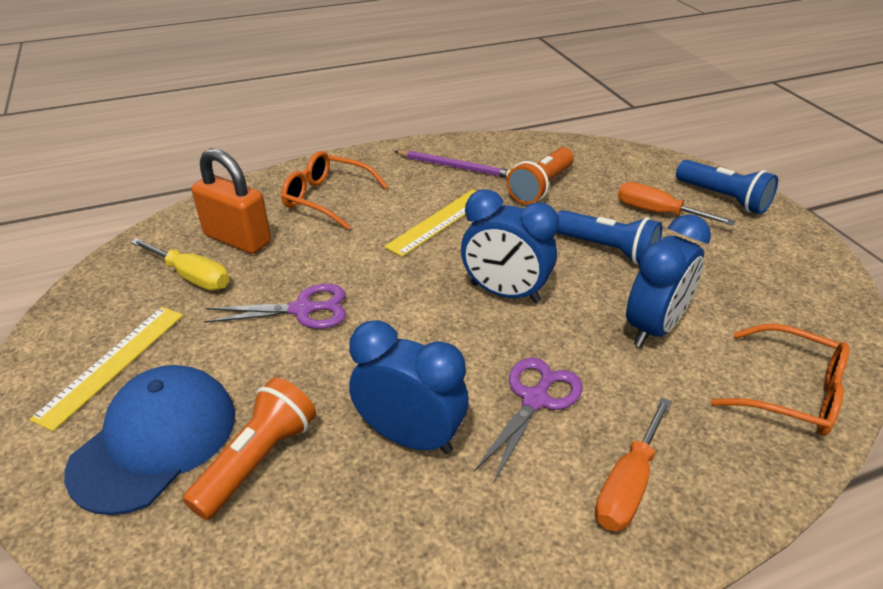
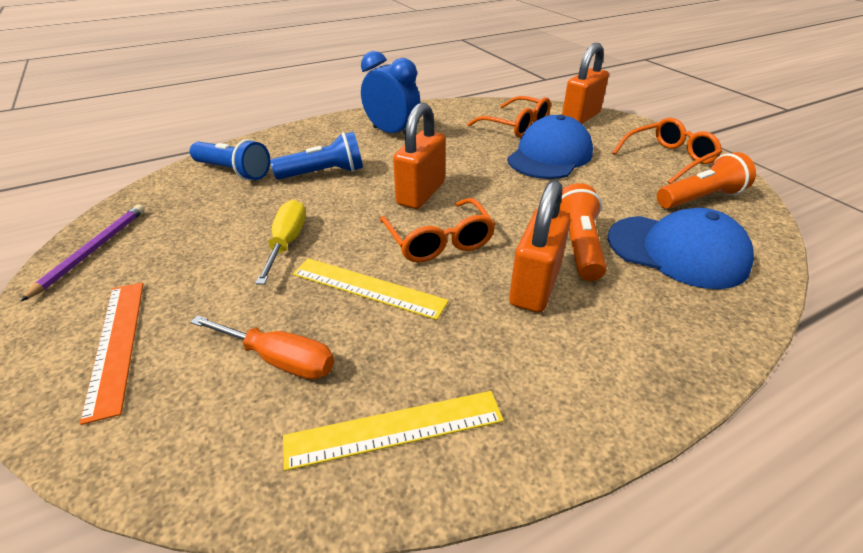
blue cap: [64,365,235,515] = 1 -> [507,115,593,179] [608,208,754,289] = 2
blue clock: [349,320,469,454] [461,190,559,303] [626,214,711,347] = 3 -> [361,51,421,134] = 1
orange glasses: [281,151,388,230] [711,324,849,436] = 2 -> [380,198,496,263] [467,96,551,138] [612,118,722,184] = 3
orange padlock: [191,148,271,254] = 1 -> [393,102,446,209] [509,180,571,313] [562,43,609,124] = 3
orange ruler: none = 0 -> [80,282,143,425] = 1
orange screwdriver: [595,397,672,531] [618,182,736,226] = 2 -> [190,315,334,380] = 1
purple scissors: [204,284,346,329] [474,358,583,482] = 2 -> none = 0

